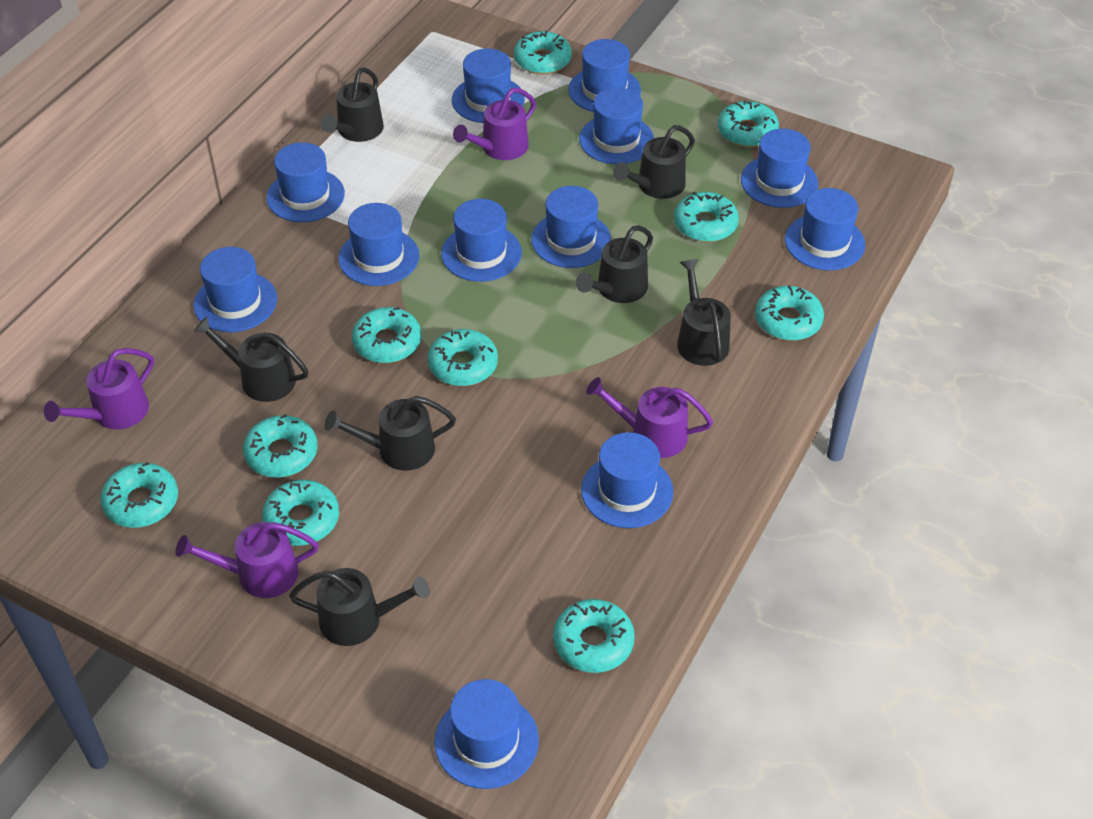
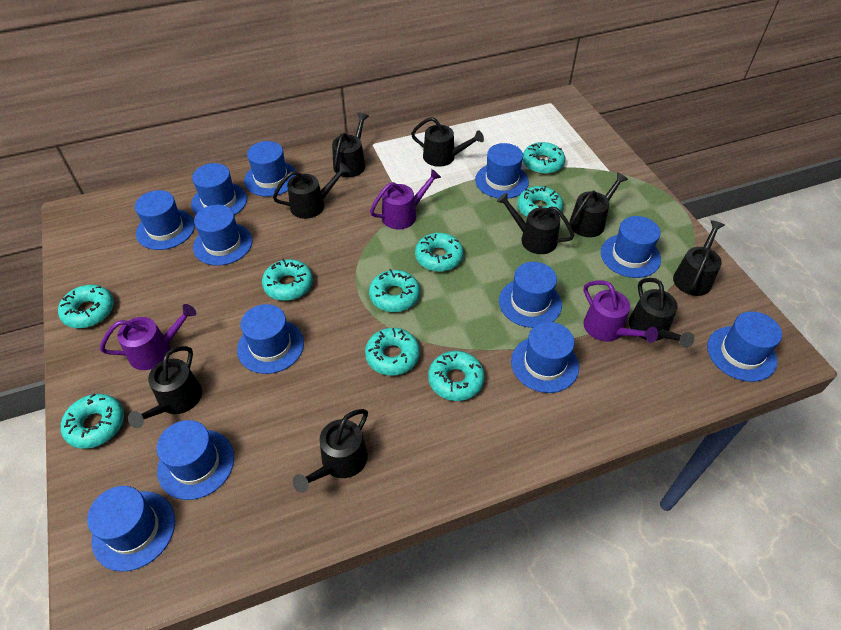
black watering can: [193,316,308,402] [289,568,430,646] [321,67,384,142] [325,396,456,471] [576,225,653,303] [613,125,695,199] [677,259,731,366] = 7 -> [128,346,202,428] [273,163,350,219] [293,409,368,493] [332,112,369,177] [411,117,484,167] [497,193,575,254] [569,172,628,237] [629,278,694,348] [673,220,725,296] = 9
purple watering can: [44,348,154,430] [176,522,319,598] [453,88,536,160] [586,377,713,458] = 4 -> [100,304,197,370] [370,169,441,229] [584,281,658,343] = 3
turquoise donut: [100,462,178,528] [243,414,318,478] [262,480,339,546] [352,307,421,363] [428,329,498,386] [514,31,572,74] [553,599,635,673] [674,192,739,242] [718,100,779,147] [755,285,824,341] = 10 -> [58,285,114,328] [61,393,124,449] [262,259,313,301] [365,328,420,376] [369,269,420,312] [415,233,463,272] [428,351,485,401] [517,186,563,217] [523,142,565,174] = 9

